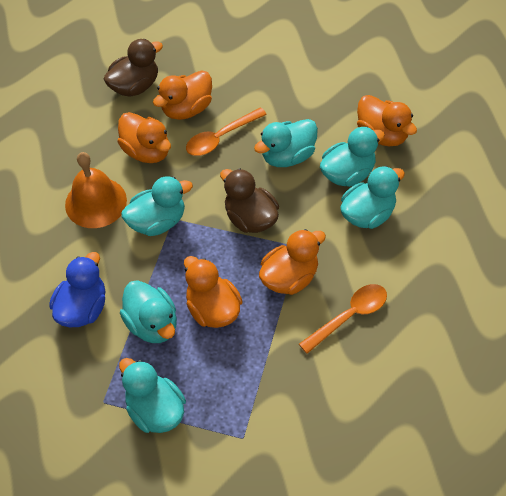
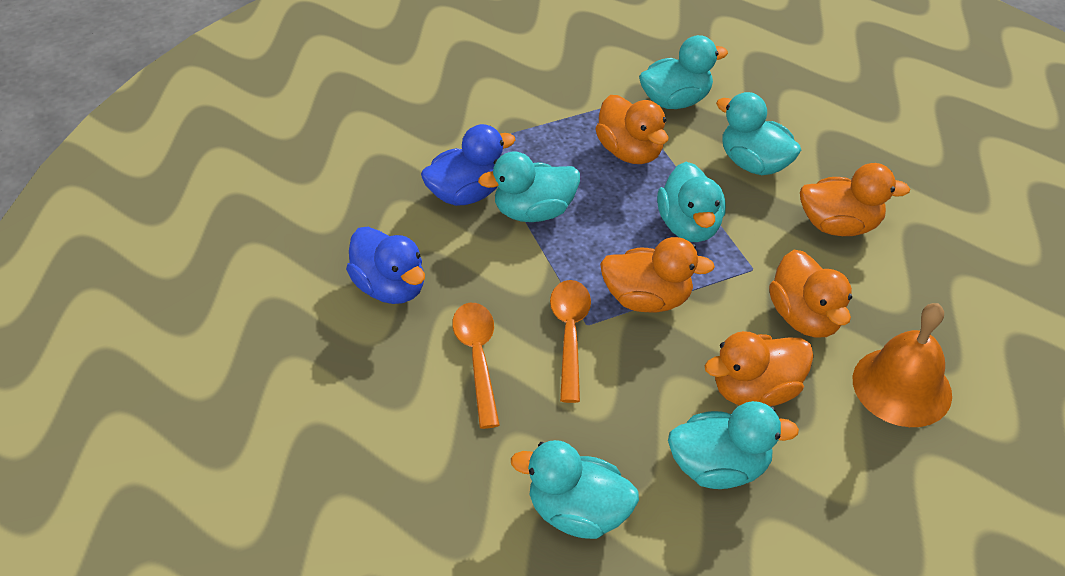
blue duck: [49,252,105,327] = 1 -> [346,227,425,304] [421,124,515,206] = 2
brown duck: [104,39,163,97] [220,168,279,233] = 2 -> none = 0

